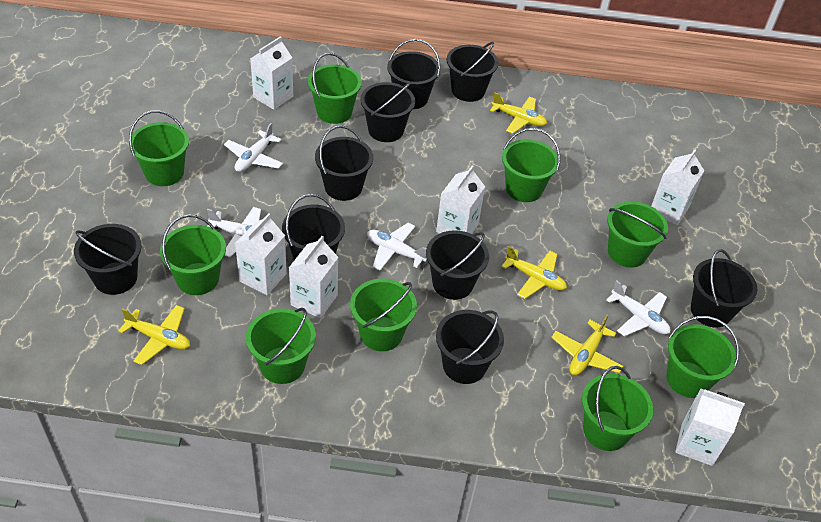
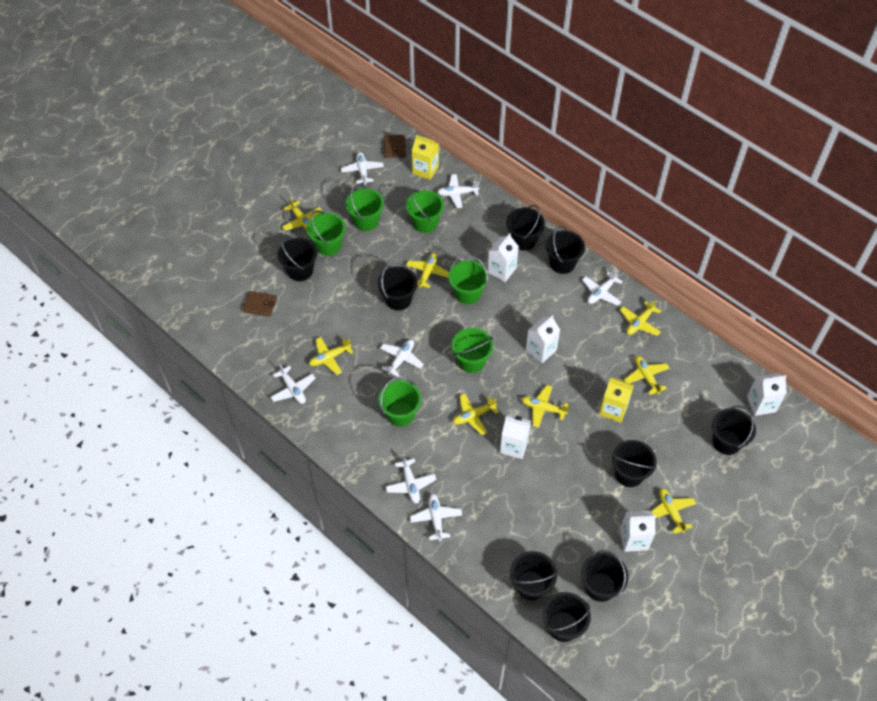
brown wallet: none = 0 -> [242,291,277,317] [383,135,406,158] = 2
green bucket: [129,110,189,186] [160,214,226,295] [246,308,316,384] [308,53,362,124] [350,279,417,351] [502,128,560,202] [582,366,653,451] [607,201,668,268] [666,316,739,398] = 9 -> [307,210,346,256] [346,185,384,231] [378,377,421,427] [406,189,444,233] [448,256,488,304] [452,328,493,373] = 6
white carton: [235,213,287,295] [250,36,293,110] [289,236,338,318] [436,166,485,234] [651,149,704,225] [675,388,745,466] = 6 -> [488,233,519,282] [500,415,531,459] [526,315,560,363] [620,511,656,552] [747,373,787,416] = 5
white plane: [207,207,261,257] [224,123,283,172] [367,223,427,270] [606,280,670,336] = 4 -> [270,363,315,404] [341,152,384,185] [380,340,424,377] [385,455,436,503] [410,494,462,541] [437,174,480,208] [582,270,623,305] = 7
yellow carton: none = 0 -> [412,135,439,180] [599,377,634,423] = 2
yellow plane: [118,305,190,365] [490,92,547,134] [501,246,567,299] [551,315,624,376] = 4 -> [282,197,322,230] [309,337,354,375] [406,253,449,288] [453,394,499,435] [521,385,569,428] [620,299,661,336] [624,356,670,395] [652,488,696,534] = 8

